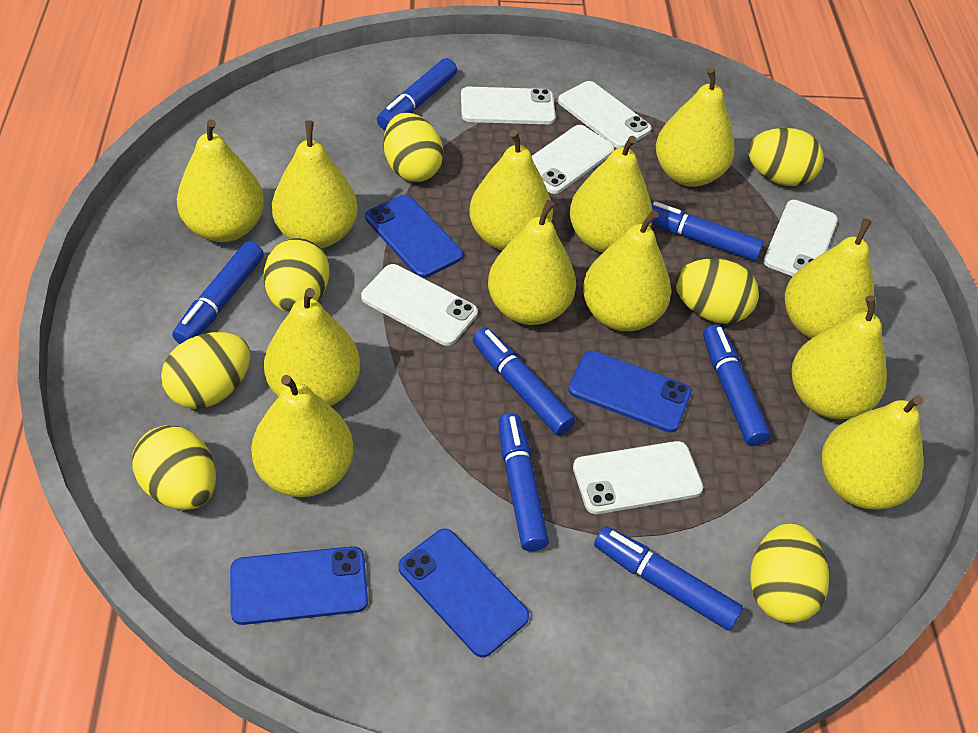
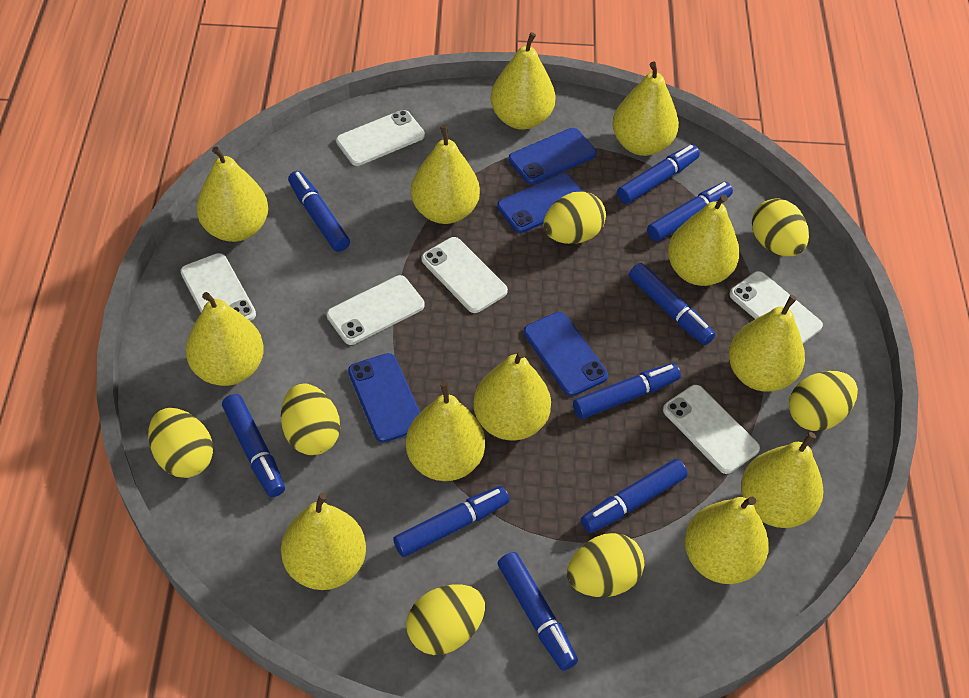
blue marker: [172,241,264,344] [377,58,457,130] [473,328,576,436] [498,413,549,551] [594,526,743,631] [651,201,764,261] [703,325,771,446] = 7 -> [222,394,285,497] [288,171,350,252] [393,486,510,557] [498,552,578,671] [573,363,681,419] [581,459,688,533] [617,145,700,204] [629,263,715,345] [647,182,733,242] = 9

